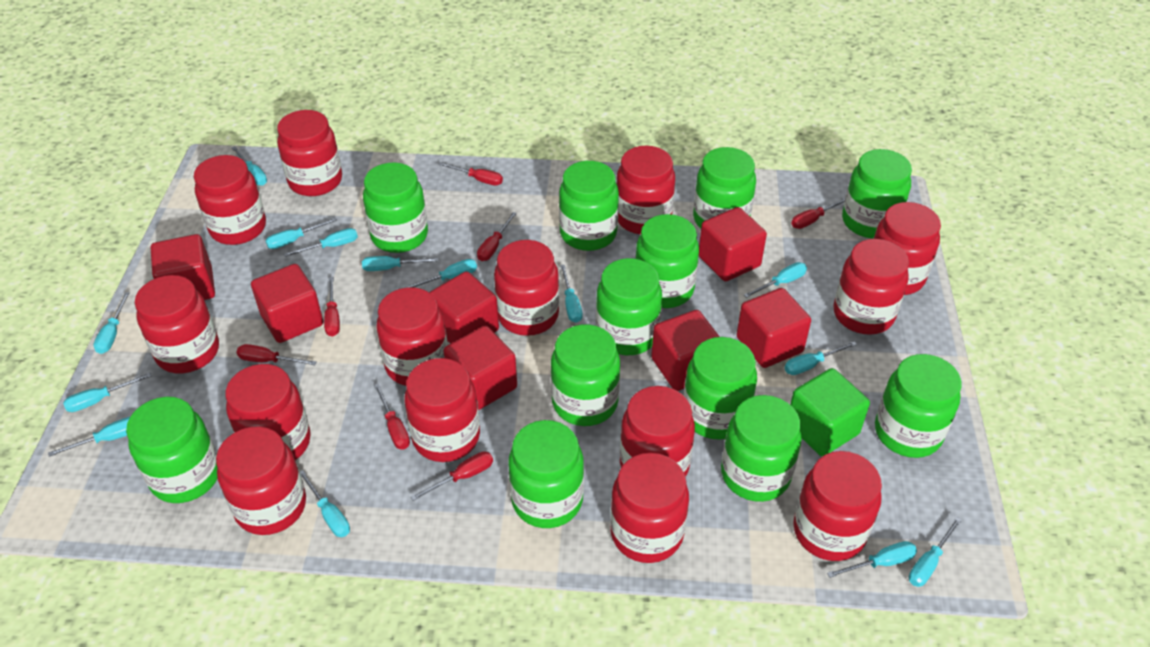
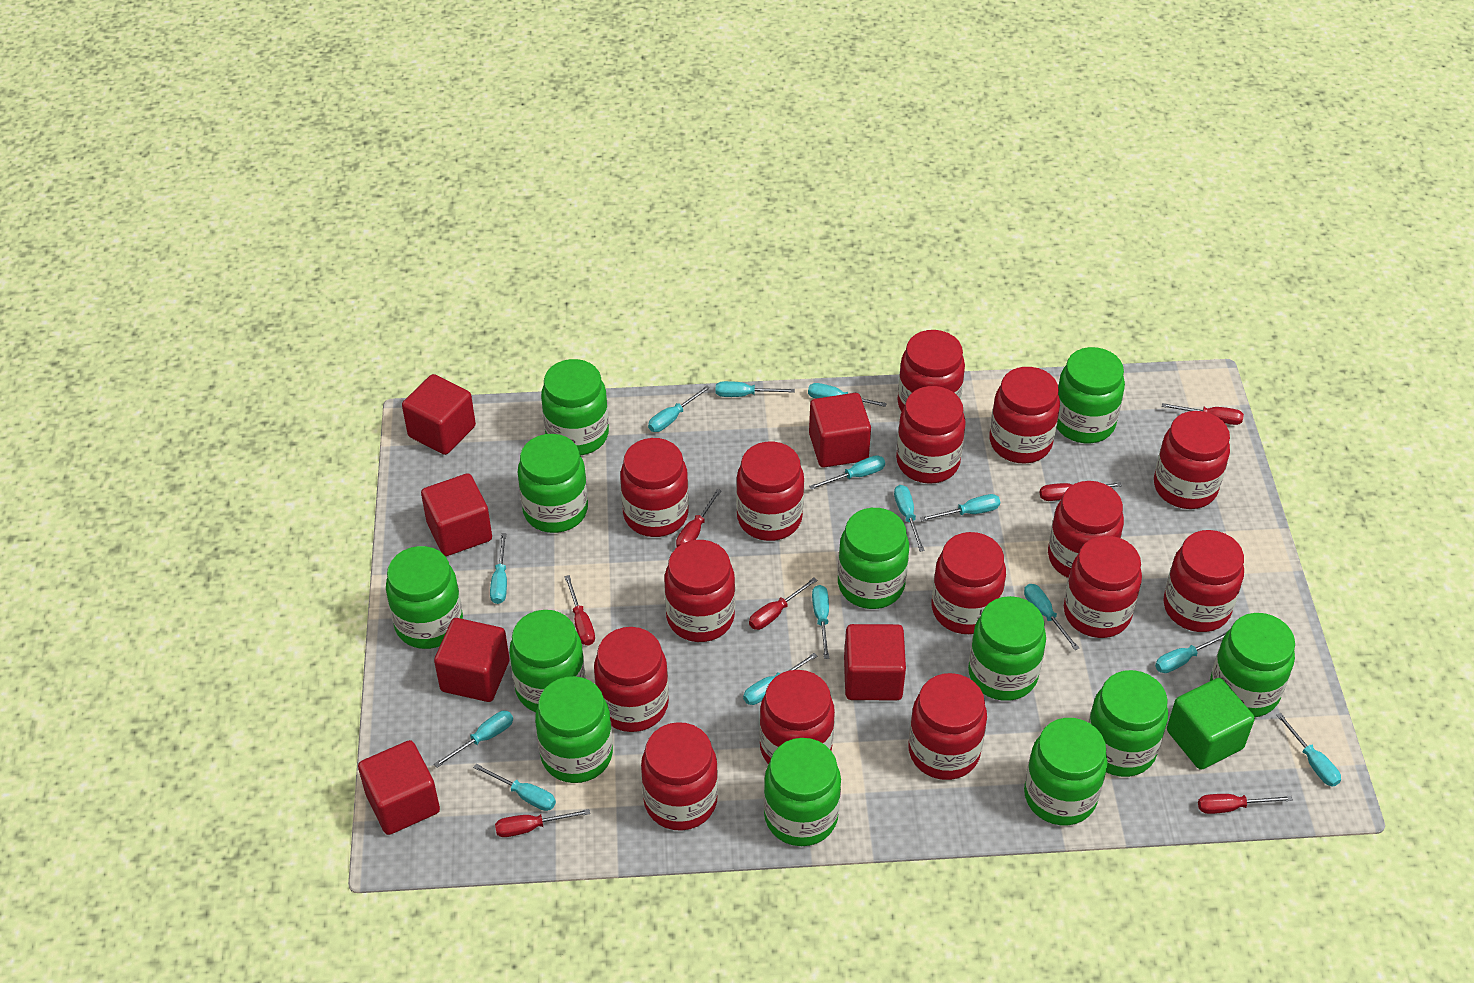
red cube: [151,234,215,300] [251,264,323,343] [429,271,499,344] [443,326,517,410] [651,310,720,391] [699,207,767,281] [736,288,811,368] = 7 -> [358,740,440,835] [402,374,476,455] [421,473,492,556] [434,618,510,702] [809,393,871,467] [844,624,906,700] = 6
red jar: [135,275,219,373] [194,155,266,245] [216,427,306,535] [226,364,311,460] [277,110,342,196] [376,287,448,386] [404,358,480,462] [494,240,559,336] [610,453,689,563] [617,146,675,235] [620,386,695,477] [793,451,882,561] [833,239,909,335] [873,202,941,295] = 14 -> [594,627,669,732] [620,438,689,537] [641,722,718,830] [665,540,735,642] [736,442,804,541] [759,670,835,764] [896,386,966,484] [897,330,965,412] [908,673,987,780] [932,532,1006,634] [989,367,1060,464] [1048,481,1124,578] [1064,536,1142,638] [1154,411,1230,509] [1163,530,1244,632] = 15

